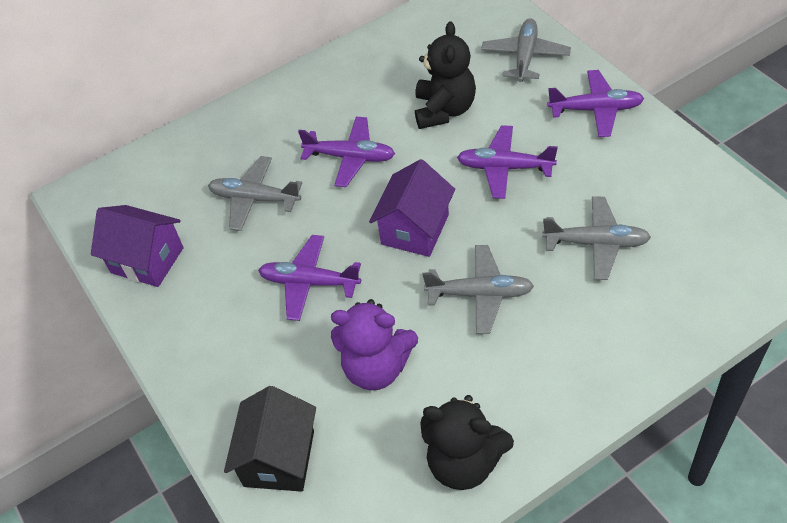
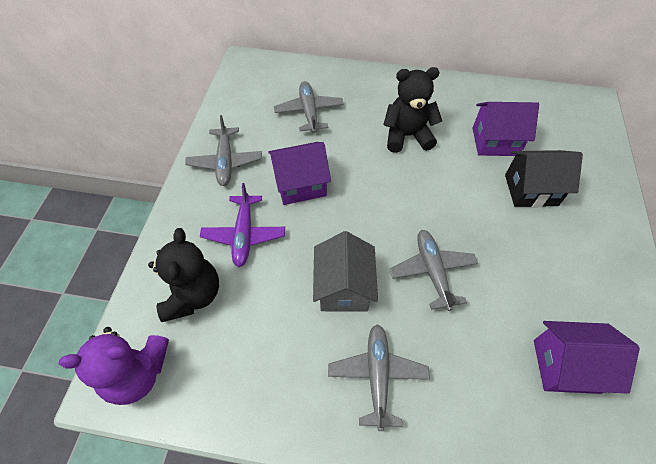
grey house: none = 0 -> [313,231,378,311] = 1
purple house: [91,205,183,287] [369,159,455,257] = 2 -> [268,142,331,205] [473,102,539,156] [534,321,640,394] = 3
purple plane: [258,235,361,321] [298,116,395,187] [457,125,558,199] [547,70,644,137] = 4 -> [200,183,285,267] = 1

